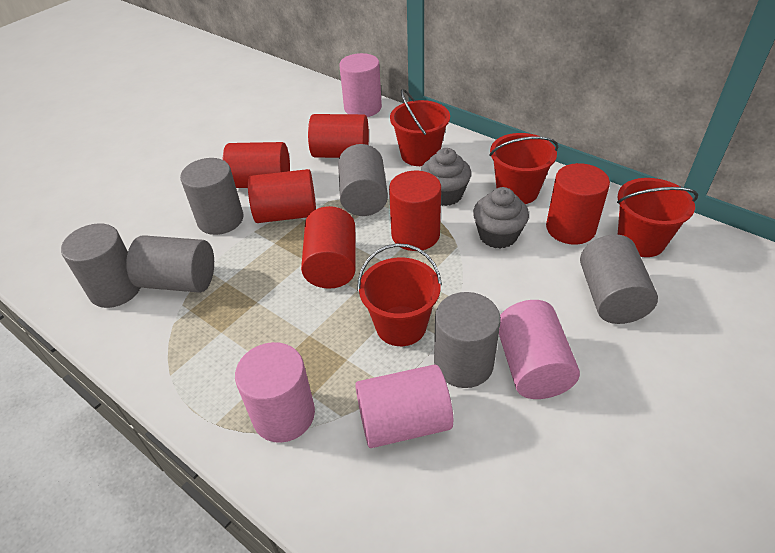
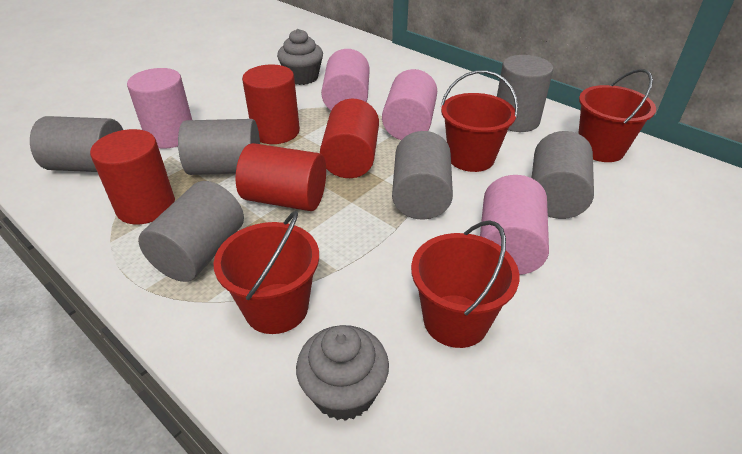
red cylinder: [222,142,290,188] [248,169,316,223] [301,206,355,289] [308,114,369,158] [389,171,441,251] [546,163,610,245] = 6 -> [90,129,175,224] [236,143,326,211] [242,65,300,144] [320,99,379,178] = 4

